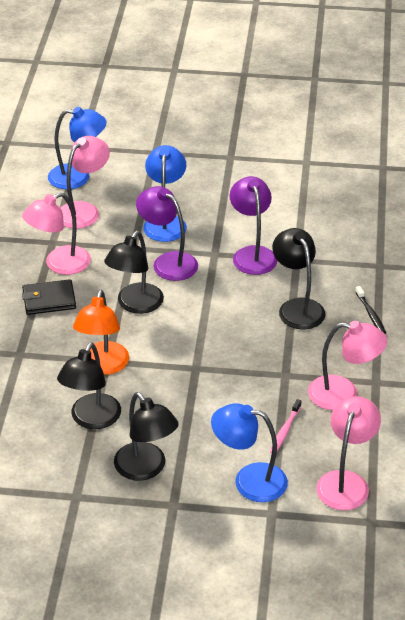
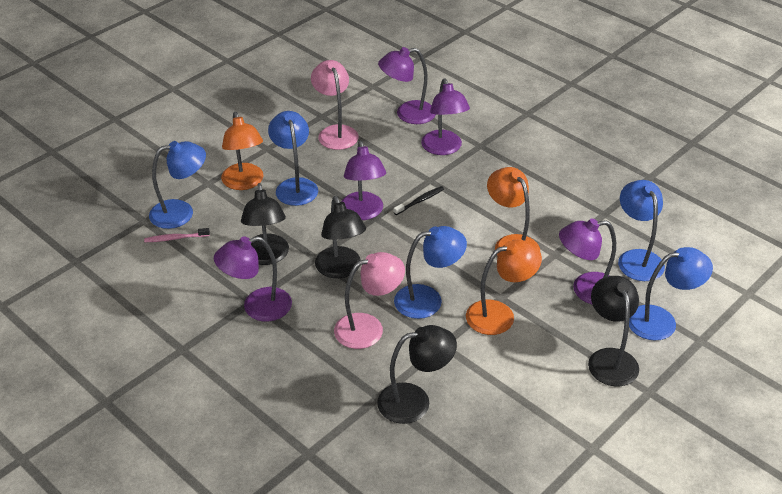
black wallet: [22,279,76,315] = 1 -> none = 0
blue lamp: [48,107,107,189] [143,145,187,242] [211,403,288,502] = 3 -> [149,141,206,229] [268,111,318,206] [394,226,467,319] [618,180,665,281] [629,247,713,341] = 5
orange lamp: [73,290,129,375] = 1 -> [221,112,264,190] [466,239,542,335] [487,167,540,256] = 3
pink lamp: [22,192,91,275] [61,136,110,229] [308,321,387,410] [316,396,381,510] = 4 -> [311,60,359,150] [334,252,405,349] = 2
purple lamp: [136,186,198,281] [229,176,277,275] = 2 -> [214,236,292,321] [341,141,386,220] [378,47,436,124] [421,79,470,155] [559,218,616,305] = 5

